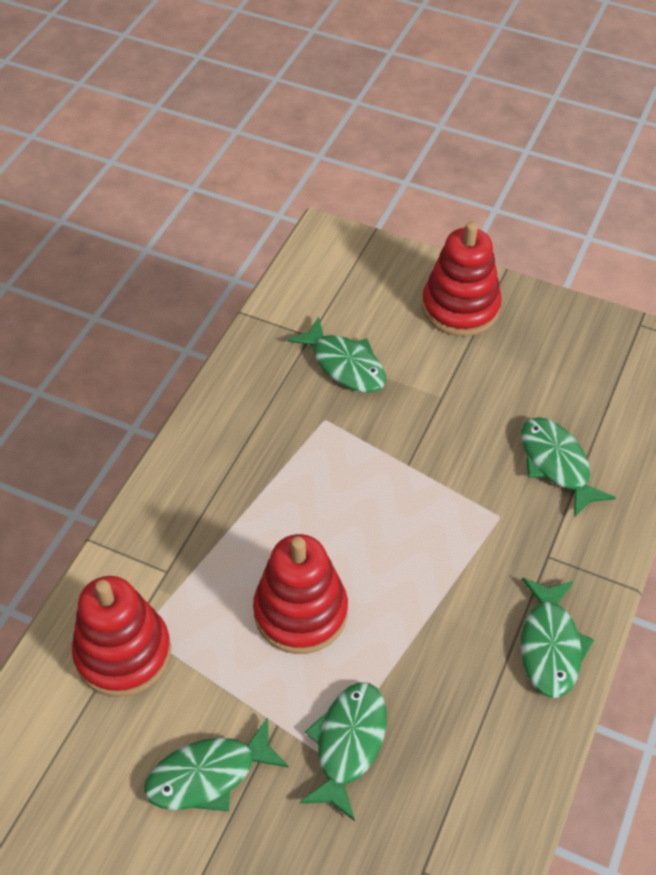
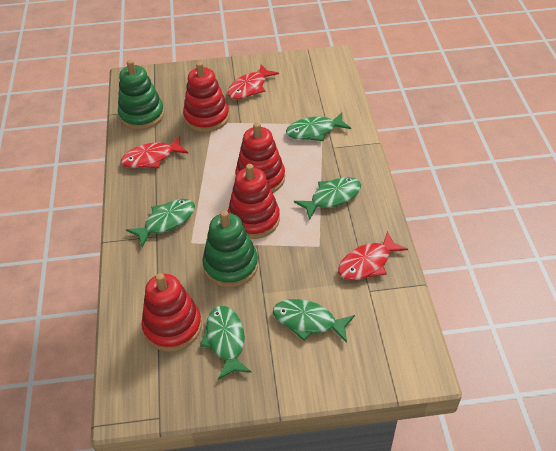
green stacking toy: none = 0 -> [118,60,164,130] [202,210,258,287] = 2
red fish: none = 0 -> [121,136,188,168] [227,64,279,99] [338,231,408,280] = 3
red stacking toy: [72,576,171,697] [253,534,348,654] [422,222,502,336] = 3 -> [141,273,202,352] [183,62,229,132] [227,164,280,239] [235,122,285,193] = 4

